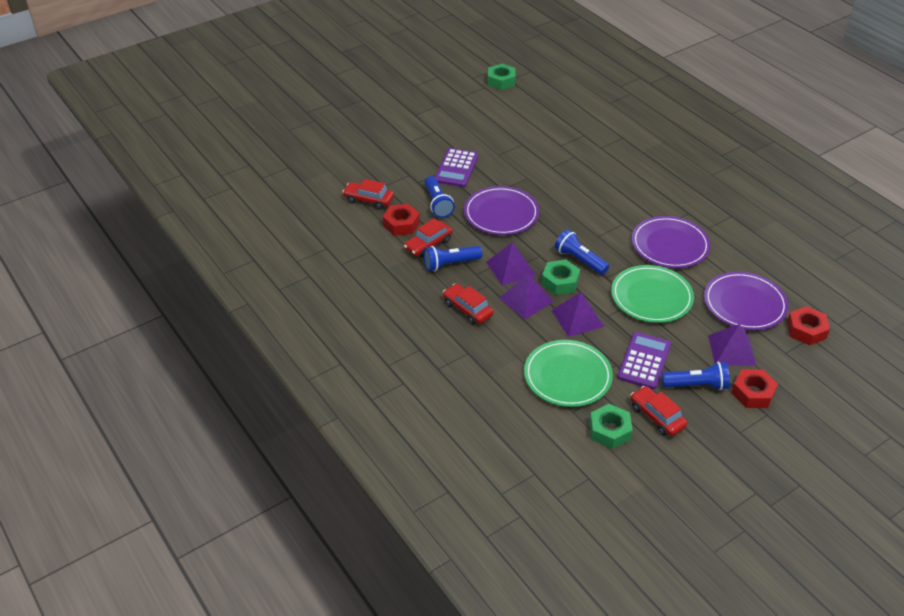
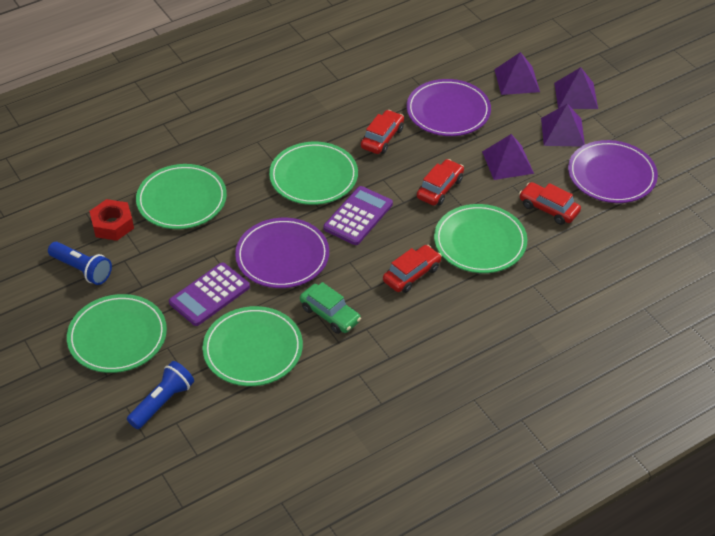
blue flashlight: [423,246,482,271] [425,176,455,218] [555,229,609,275] [662,362,730,390] = 4 -> [48,242,112,285] [127,361,194,429] = 2
green car: none = 0 -> [300,282,361,334] = 1
green nut: [488,64,516,90] [541,260,580,295] [589,404,633,449] = 3 -> none = 0
green plate: [524,340,613,407] [611,265,694,323] = 2 -> [67,294,167,373] [136,164,227,229] [202,306,303,386] [269,142,358,205] [434,204,527,273] = 5
red nut: [383,204,420,236] [731,369,778,408] [787,306,830,345] = 3 -> [89,199,134,241] = 1

